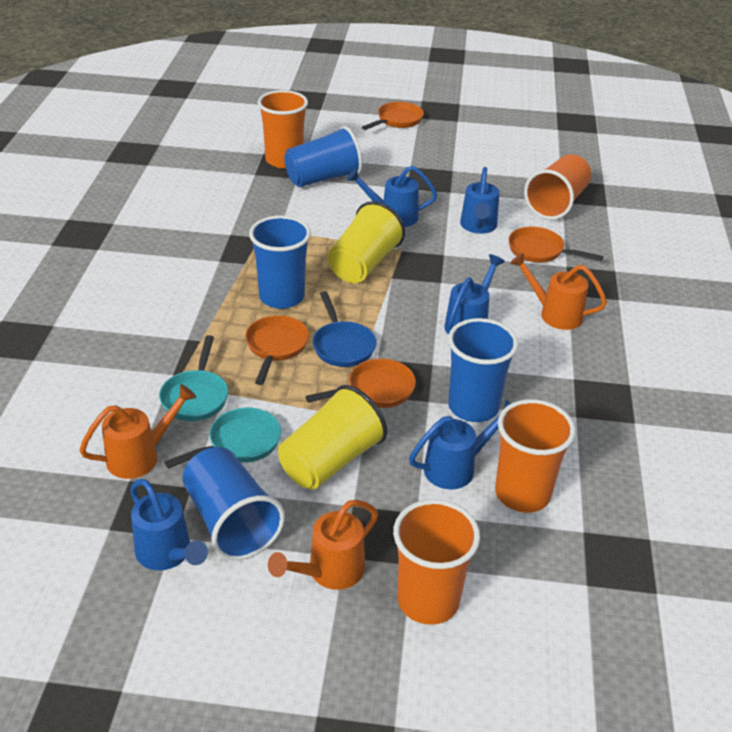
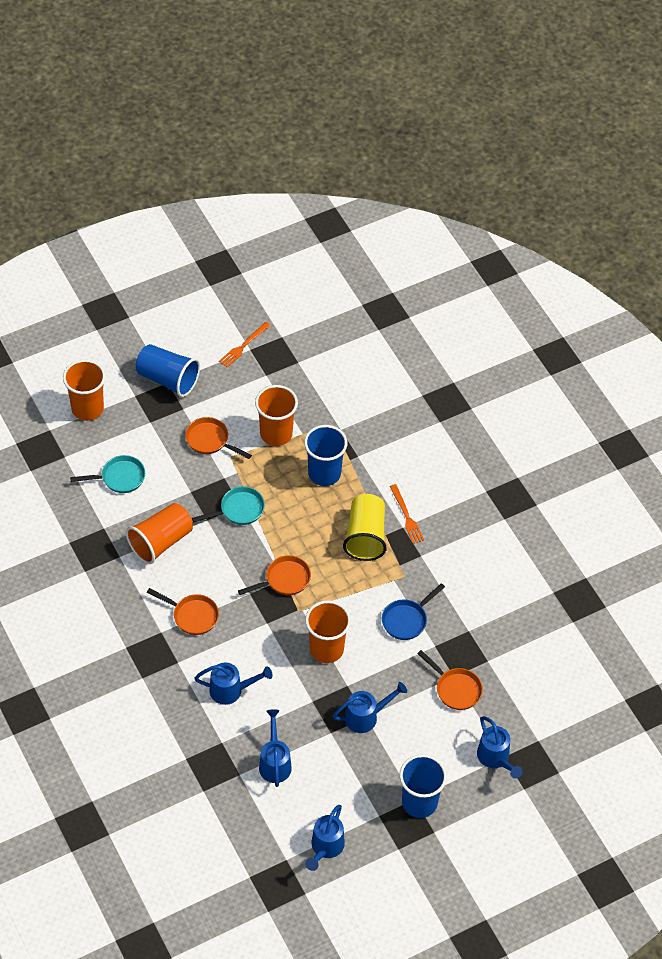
blue cup: [182,447,285,561] [249,215,311,309] [284,126,362,187] [448,318,518,422] = 4 -> [136,344,200,397] [304,425,347,486] [399,754,447,818] = 3
orange fork: none = 0 -> [219,322,271,368] [390,484,424,544] = 2
orange watering can: [79,384,196,479] [268,500,378,590] [510,252,607,330] = 3 -> none = 0
yellow cup: [278,385,387,490] [328,201,405,283] = 2 -> [343,494,387,561] = 1

